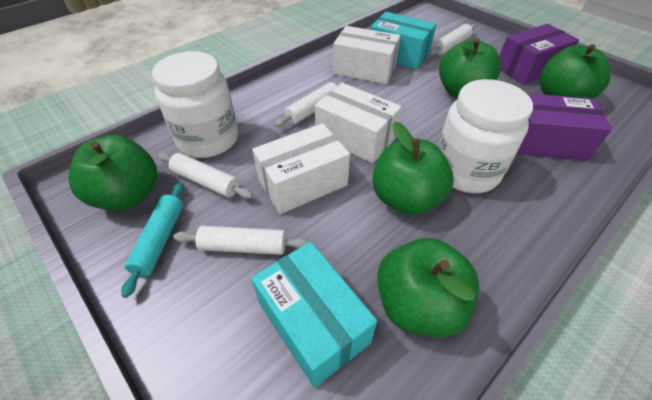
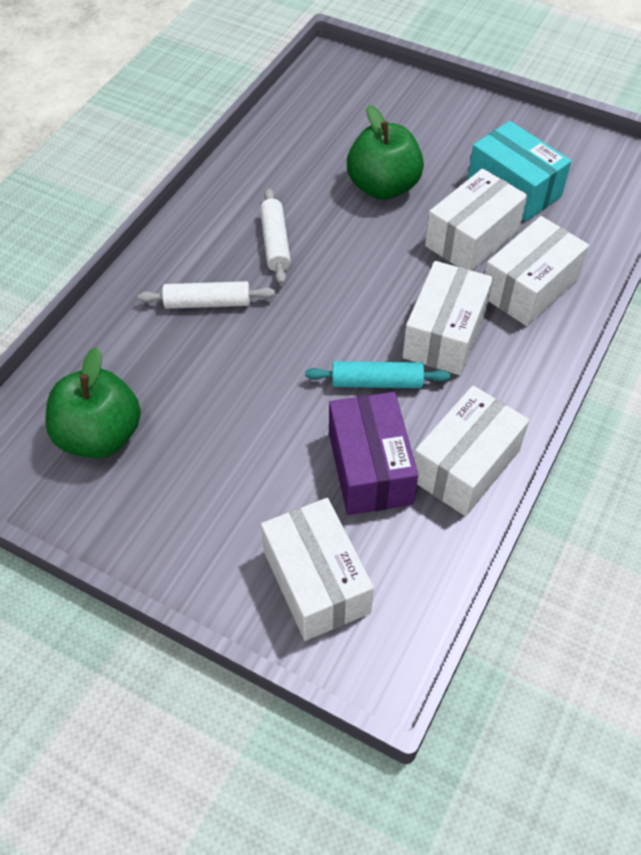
green apple: [68,135,158,211] [372,121,454,215] [377,238,479,338] [439,38,501,98] [540,44,611,99] = 5 -> [45,347,141,459] [347,105,424,200] = 2
purple box: [499,24,579,84] [517,93,612,161] = 2 -> [329,392,418,515] = 1
turquoise box: [251,242,377,388] [370,12,436,70] = 2 -> [467,121,572,221] = 1
white box: [252,123,350,214] [315,83,402,163] [333,26,400,84] = 3 -> [261,498,374,641] [403,261,493,375] [414,386,530,516] [425,168,528,271] [485,216,589,326] = 5
white jar: [152,51,238,158] [437,79,533,193] = 2 -> none = 0
white rolling pin: [158,152,253,199] [173,226,310,255] [274,81,347,127] [429,24,476,56] = 4 -> [138,281,275,309] [260,188,291,284] = 2

